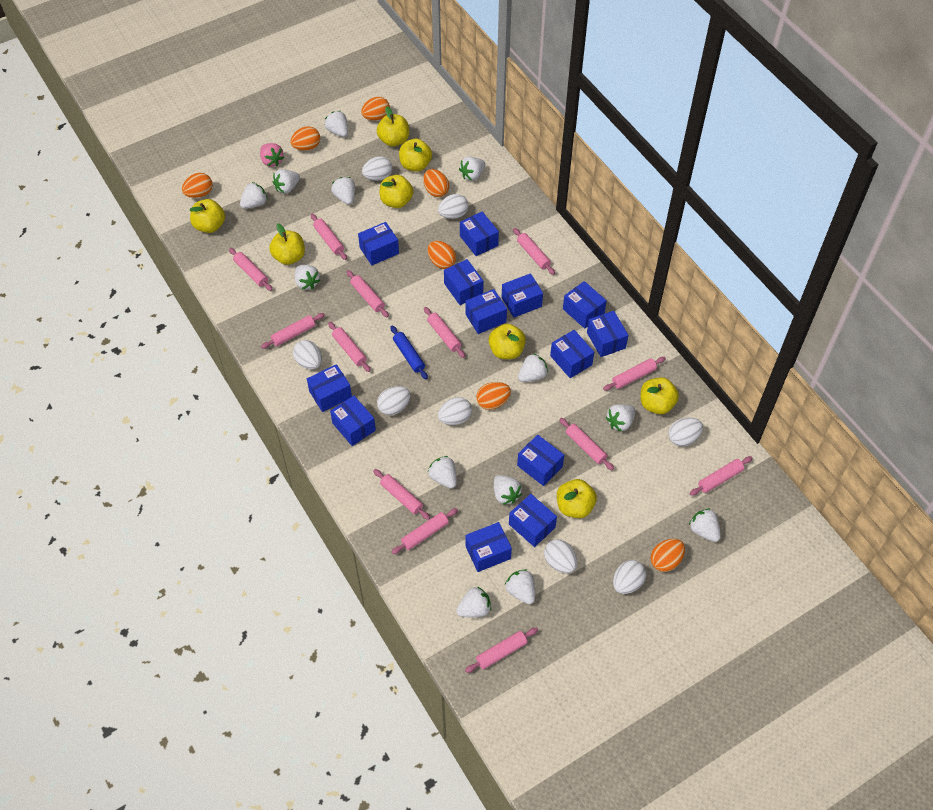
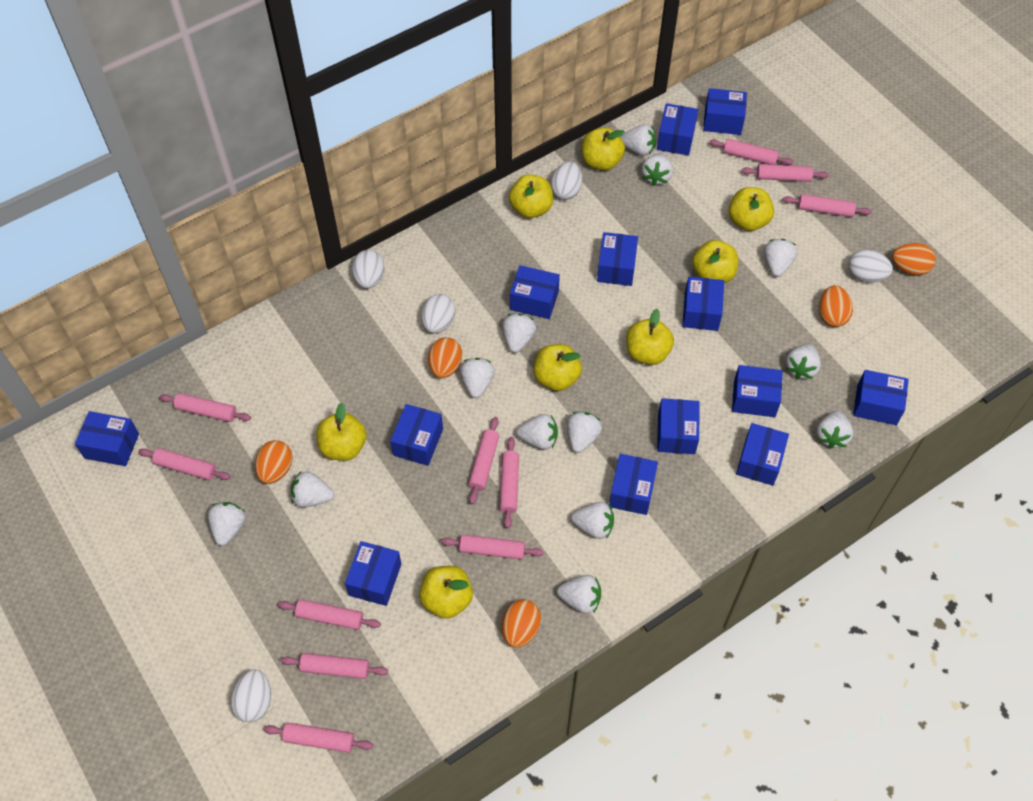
blue rolling pin: [390,325,428,379] = 1 -> none = 0
orange egg: [182,173,213,198] [290,126,320,151] [361,97,390,121] [423,169,449,197] [428,241,456,269] [476,382,511,410] [651,539,685,572] = 7 -> [255,440,293,484] [428,337,462,378] [502,599,541,648] [819,285,853,327] [892,243,936,275] = 5
pink rolling pin: [229,248,273,291] [261,313,325,349] [311,214,347,260] [328,322,371,372] [347,270,389,317] [373,469,430,520] [392,508,458,554] [424,307,465,358] [465,628,538,673] [513,228,555,275] [559,418,614,470] [603,357,666,391] [690,456,753,496] = 13 -> [138,448,231,480] [159,393,251,422] [264,723,373,753] [278,599,381,630] [281,653,388,679] [441,535,543,560] [468,417,499,505] [500,437,519,528] [709,139,793,165] [741,164,829,182] [783,194,872,217] = 11
pink strawberry: [260,143,284,167] = 1 -> none = 0
white egg: [293,340,322,369] [362,156,392,181] [377,386,410,415] [438,194,468,219] [438,397,472,425] [544,539,577,573] [613,560,646,594] [668,418,703,446] = 8 -> [231,669,271,722] [352,250,384,289] [421,294,455,333] [551,162,582,200] [848,250,893,282] = 5

